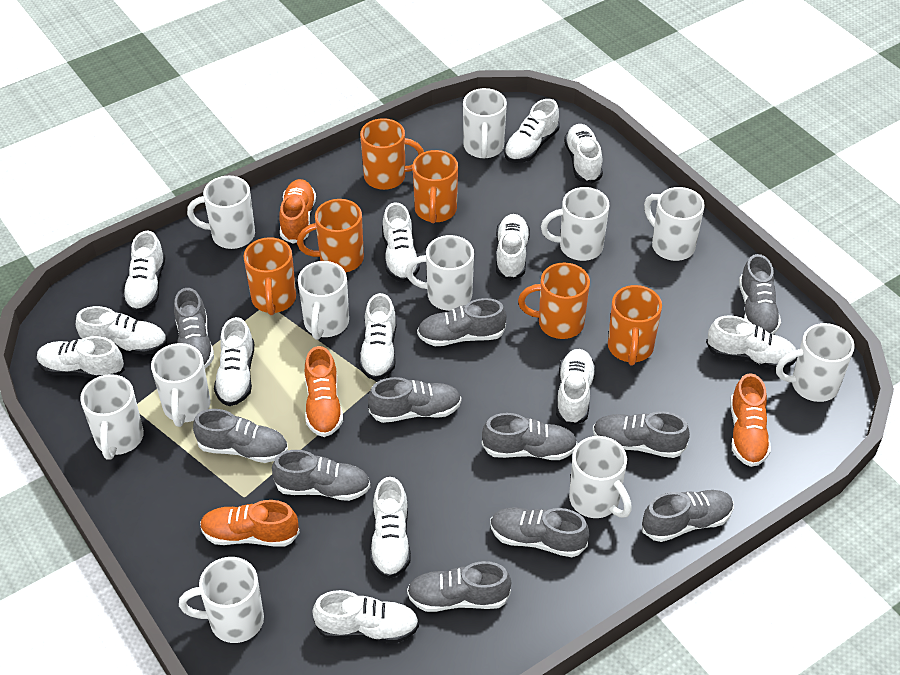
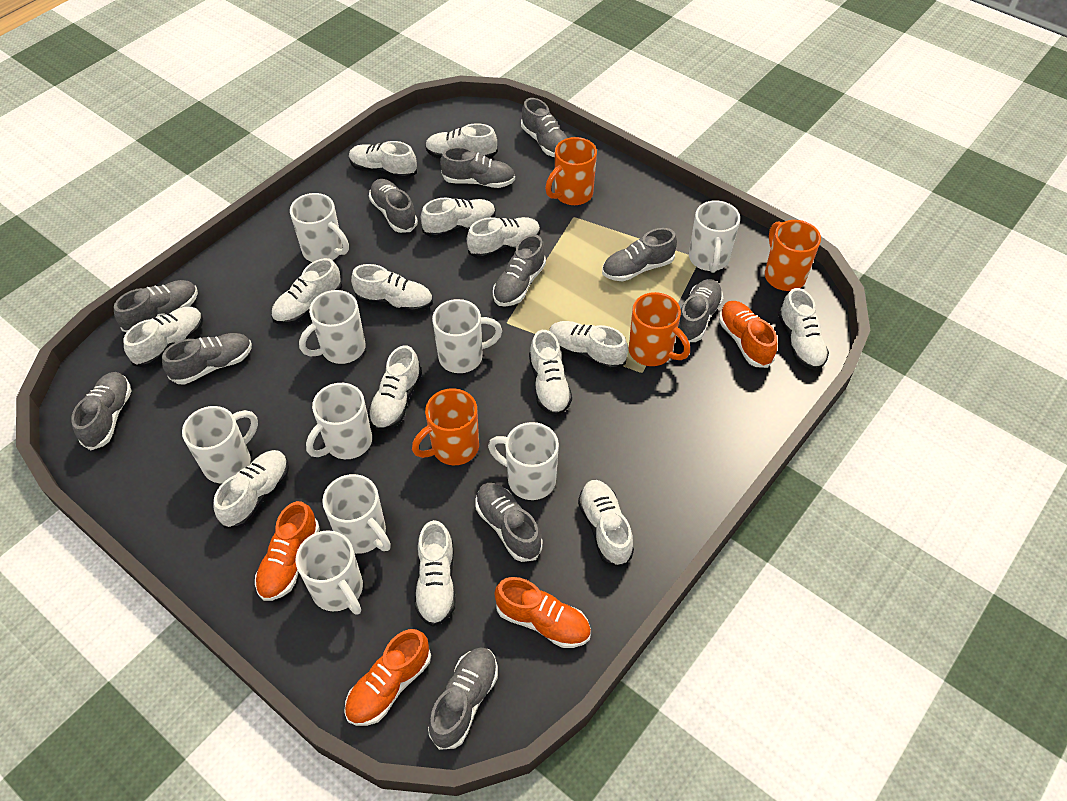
orange mug: [244,237,296,315] [297,199,364,272] [360,118,424,190] [413,150,458,223] [518,263,590,339] [608,285,662,366] = 6 -> [412,388,479,465] [545,137,597,205] [629,292,690,366] [765,220,821,291] = 4
white mug: [80,374,144,460] [151,343,210,427] [179,557,264,643] [187,176,255,249] [298,261,349,340] [406,235,474,311] [463,88,507,158] [541,187,609,261] [569,436,632,518] [644,187,705,261] [776,323,855,402] = 11 -> [182,406,258,483] [290,193,349,262] [295,530,363,615] [299,290,366,364] [306,383,372,459] [322,474,391,554] [432,299,502,373] [488,422,559,500] [689,200,740,273] = 9
white shoe: [37,336,125,379] [76,306,167,355] [123,231,166,313] [214,317,254,406] [312,590,419,643] [359,293,396,380] [370,477,411,579] [382,203,420,282] [496,214,530,281] [504,99,560,163] [556,349,596,426] [564,124,603,184] [706,315,797,369] = 13 -> [123,307,203,367] [214,450,289,529] [271,258,342,325] [349,141,417,179] [351,264,433,313] [368,345,422,431] [414,520,456,627] [421,197,496,238] [425,123,498,159] [467,217,540,259] [529,330,572,416] [549,321,628,370] [578,480,634,567] [778,288,829,370] = 14

